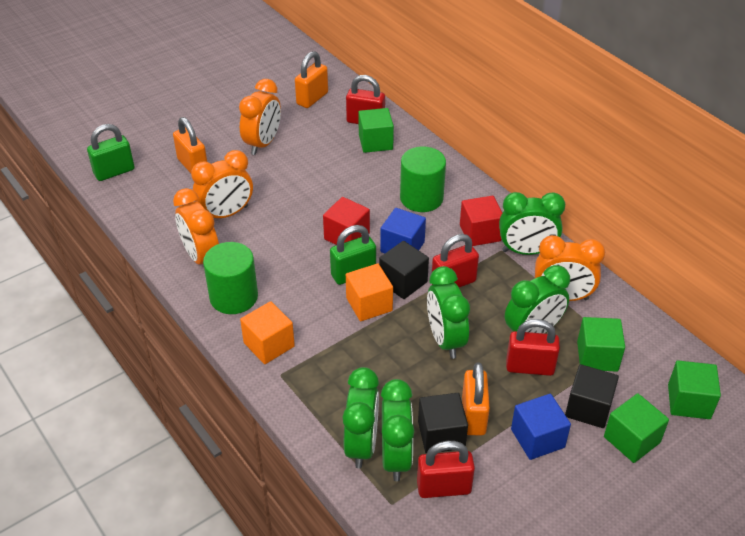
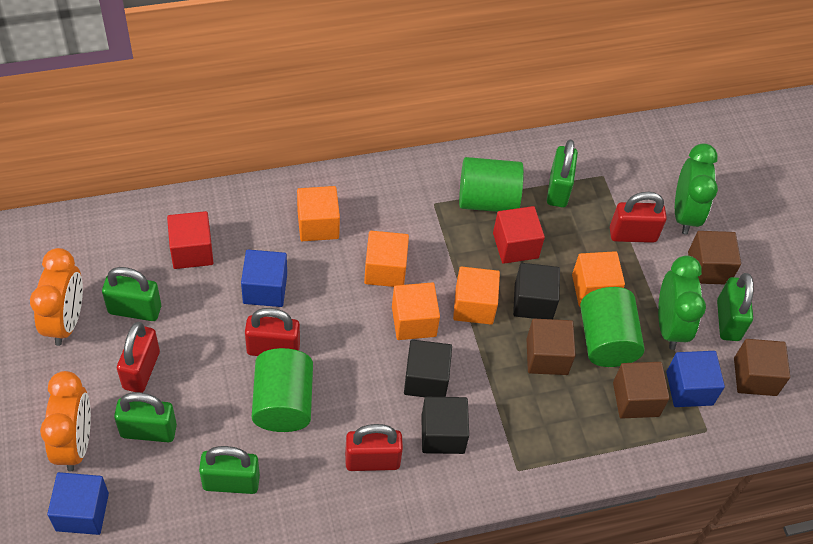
blue cube: [380,208,426,254] [511,394,571,460] = 2 -> [47,472,109,535] [241,250,287,307] [666,351,725,407] = 3
brown cube: none = 0 -> [526,319,576,375] [613,362,670,419] [688,231,741,284] [734,339,790,396] = 4
green clock: [343,367,379,468] [381,379,414,481] [427,266,470,359] [499,192,565,255] [505,265,570,334] = 5 -> [658,255,706,350] [675,143,718,235] = 2
green cube: [358,108,394,153] [577,317,625,372] [604,393,669,463] [668,360,721,419] = 4 -> none = 0
green cylinder: [203,242,258,314] [400,146,446,212] = 2 -> [252,348,313,432] [459,157,524,212] [580,287,644,367] = 3
green padlock: [87,124,134,181] [330,225,376,285] = 2 -> [102,267,161,321] [114,392,177,443] [199,446,260,494] [547,140,578,208] [717,273,754,341] = 5
orange clock: [173,188,219,264] [191,150,253,218] [239,79,281,155] [535,235,605,301] = 4 -> [30,248,83,346] [40,371,91,472] = 2
orange cube: [240,301,295,364] [346,263,393,321] = 2 -> [297,186,340,241] [364,231,409,287] [392,282,440,340] [453,267,500,325] [572,251,625,307] = 5
orange padlock: [173,117,207,173] [295,51,328,108] [462,362,490,436] = 3 -> none = 0

